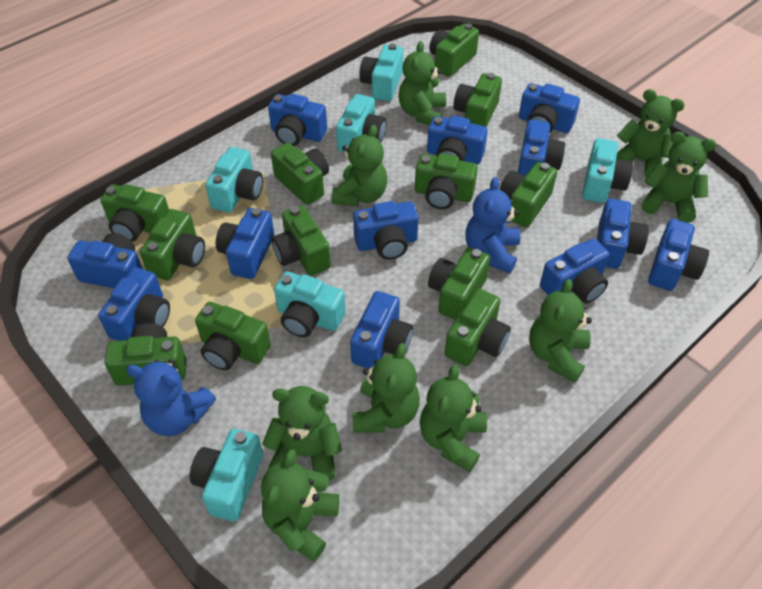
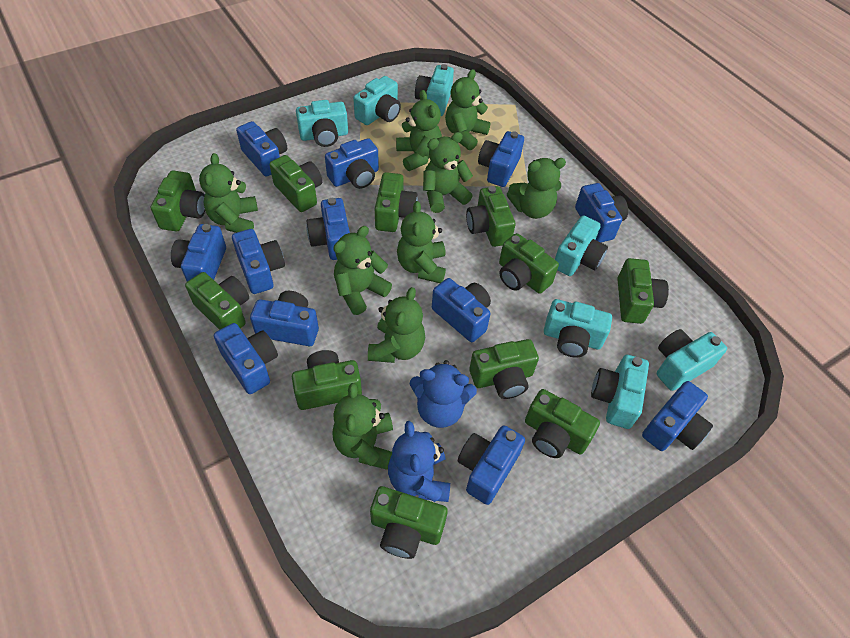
green camera: [100,184,169,242] [105,323,186,386] [140,209,205,280] [195,302,271,370] [271,143,329,205] [271,205,331,276] [415,153,478,209] [428,247,490,320] [429,23,479,77] [445,289,511,366] [453,73,502,127] [500,162,557,227] = 12 -> [151,171,205,231] [185,272,249,330] [270,155,322,212] [292,350,362,410] [370,486,448,559] [375,172,418,232] [466,186,516,247] [469,339,539,399] [499,233,559,294] [525,389,600,458] [617,258,669,324] = 11
turquoise camera: [190,429,263,522] [205,147,263,213] [274,271,346,337] [336,94,386,152] [359,43,403,101] [582,138,633,203] = 6 -> [296,100,348,147] [353,76,401,125] [415,64,454,116] [544,299,612,358] [555,215,608,276] [591,355,649,429] [656,329,727,391] = 7

